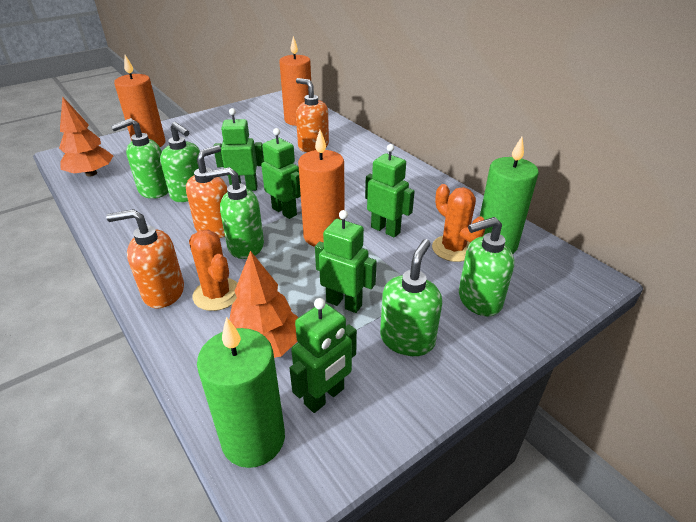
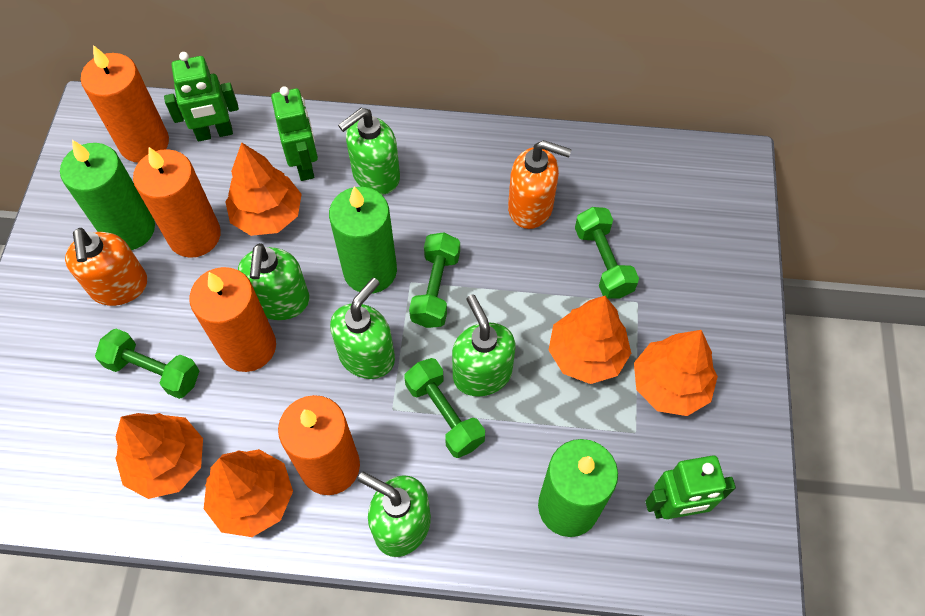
green candle: [197,317,285,468] [480,137,539,254] = 2 -> [60,140,155,250] [329,187,397,294] [538,439,618,537] = 3
green dumbbell: none = 0 -> [95,328,199,399] [404,358,485,458] [409,232,460,328] [575,207,639,299] = 4
green robot: [214,108,264,191] [261,128,301,219] [290,298,357,413] [315,210,377,313] [365,144,415,238] = 5 -> [164,52,239,141] [271,86,318,181] [645,456,736,519] = 3
orange cactus: [189,230,237,311] [432,184,485,262] = 2 -> none = 0
orange candle: [114,55,165,147] [279,36,311,126] [298,130,345,247] = 3 -> [81,45,169,163] [133,147,221,258] [189,267,276,372] [278,395,360,495] = 4
orange soap dispenser: [106,209,184,309] [186,145,227,238] [296,78,329,152] = 3 -> [65,228,147,306] [508,140,572,229] = 2
orange tree: [59,97,113,176] [229,251,299,358] = 2 -> [115,413,203,499] [204,449,293,537] [225,142,302,236] [549,296,631,384] [634,330,718,416] = 5

